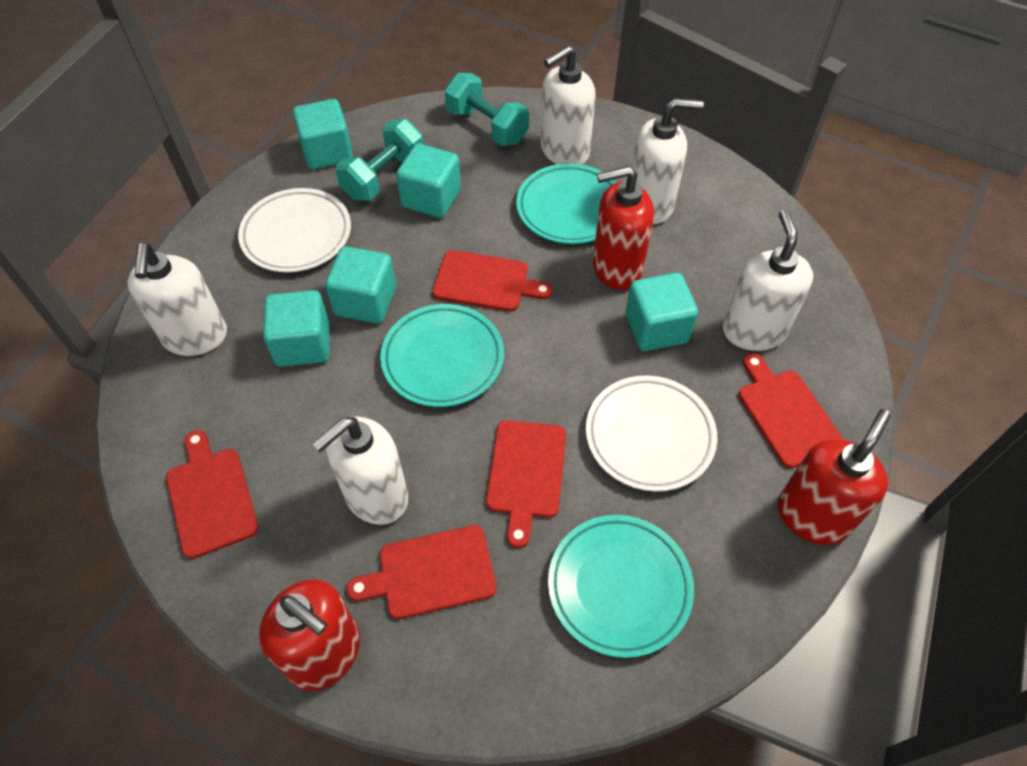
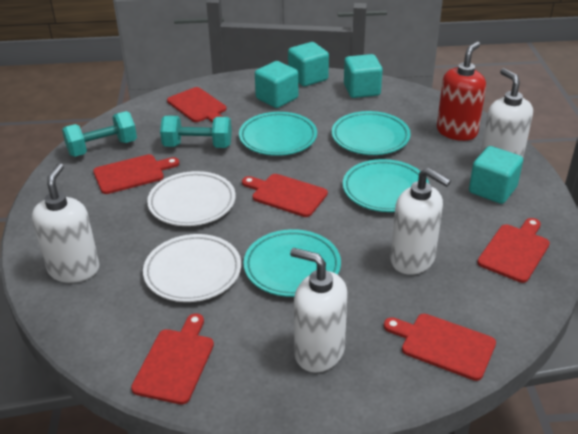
red cutting board: [166,430,258,559] [347,525,496,619] [433,250,553,312] [486,420,566,548] [739,353,844,468] = 5 -> [93,154,180,194] [131,313,214,405] [167,87,227,123] [242,174,328,217] [384,314,496,381] [477,218,550,283] = 6
red soap dispenser: [259,579,360,691] [593,166,654,290] [778,409,891,545] = 3 -> [437,42,486,141] = 1
turquoise cube: [263,290,330,367] [292,99,353,169] [325,246,396,323] [396,144,461,218] [626,273,698,351] = 5 -> [255,61,298,108] [288,42,329,87] [344,54,383,98] [469,146,523,204] = 4
turquoise plate: [380,304,504,407] [516,163,616,244] [548,515,694,658] = 3 -> [239,112,317,156] [243,229,341,297] [332,111,411,155] [343,159,429,212] = 4
white soap dispenser: [127,243,227,356] [312,416,408,525] [541,45,596,165] [632,98,704,224] [723,210,813,351] = 5 -> [32,163,100,283] [290,248,347,372] [390,168,451,275] [480,68,533,157] = 4

